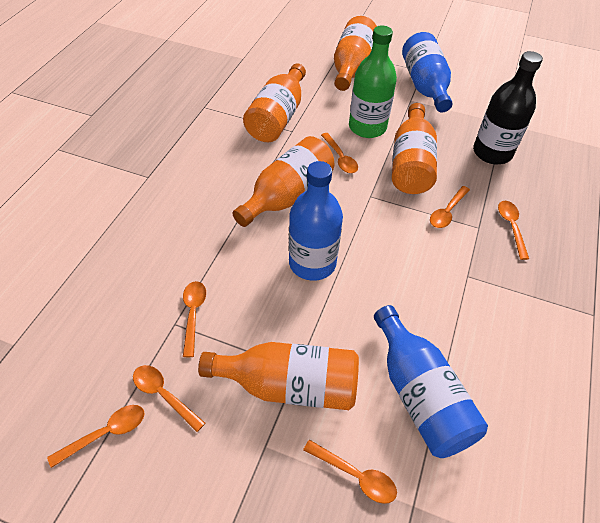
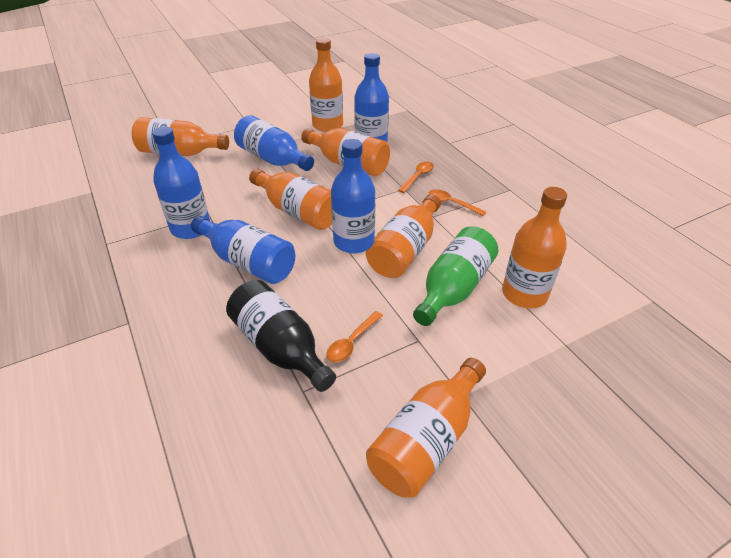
blue bottle: [289,161,343,281] [374,305,488,458] [402,32,453,113] = 3 -> [152,127,210,239] [191,216,295,284] [234,115,314,171] [331,139,375,253] [354,53,389,143] = 5
orange bottle: [198,342,359,410] [232,136,335,227] [243,63,306,142] [334,16,377,91] [392,103,437,194] = 5 -> [132,117,229,156] [249,169,332,230] [301,128,390,176] [309,38,343,132] [366,194,441,278] [366,358,486,498] [502,187,567,308] = 7
orange spoon: [47,405,145,468] [133,365,205,432] [183,281,206,357] [303,440,397,504] [321,133,358,173] [430,186,470,228] [498,201,529,260] = 7 -> [326,311,383,362] [398,162,434,193] [429,189,486,216] = 3

